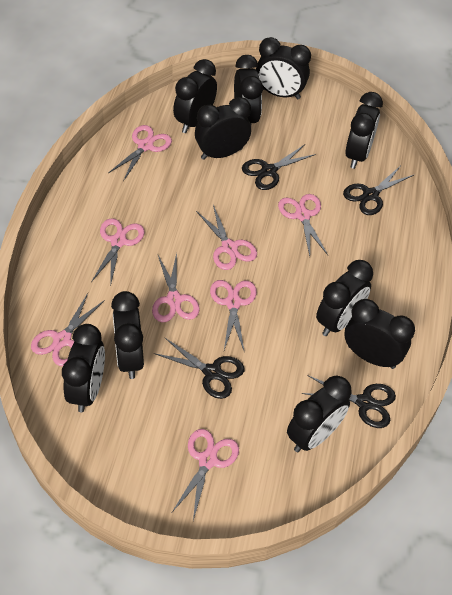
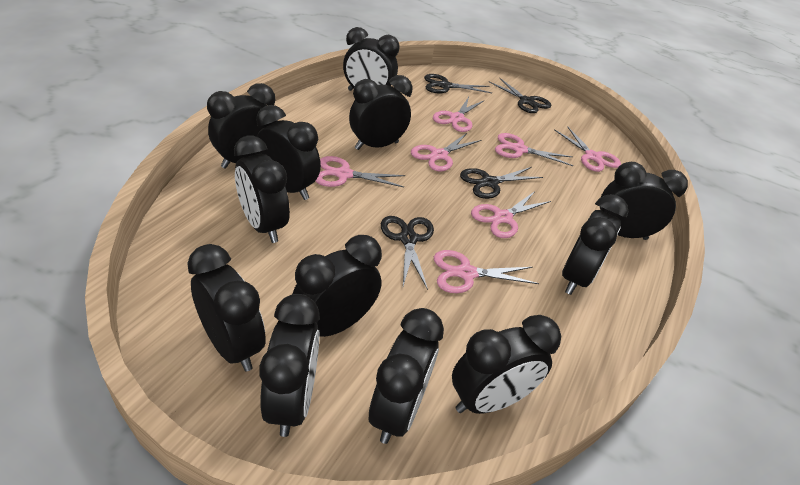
black clock: [62,324,105,412] [111,291,144,379] [173,59,217,133] [195,97,251,160] [234,55,263,124] [256,37,311,100] [287,375,351,452] [316,260,373,336] [344,299,415,369] [345,92,383,169] = 10 -> [187,244,266,371] [207,83,278,169] [234,136,290,243] [256,105,321,200] [259,294,320,437] [293,235,382,337] [343,27,400,91] [349,75,412,150] [369,308,444,444] [452,315,561,414] [562,194,628,295] [600,162,688,240] = 12
pink scissors: [31,293,105,366] [91,218,144,287] [108,125,172,181] [152,253,200,322] [172,429,239,521] [196,205,257,270] [210,280,257,353] [278,194,328,256] = 8 -> [316,156,405,187] [411,133,481,171] [433,97,483,132] [434,250,539,293] [471,191,551,238] [495,133,573,166] [554,126,621,172] = 7

